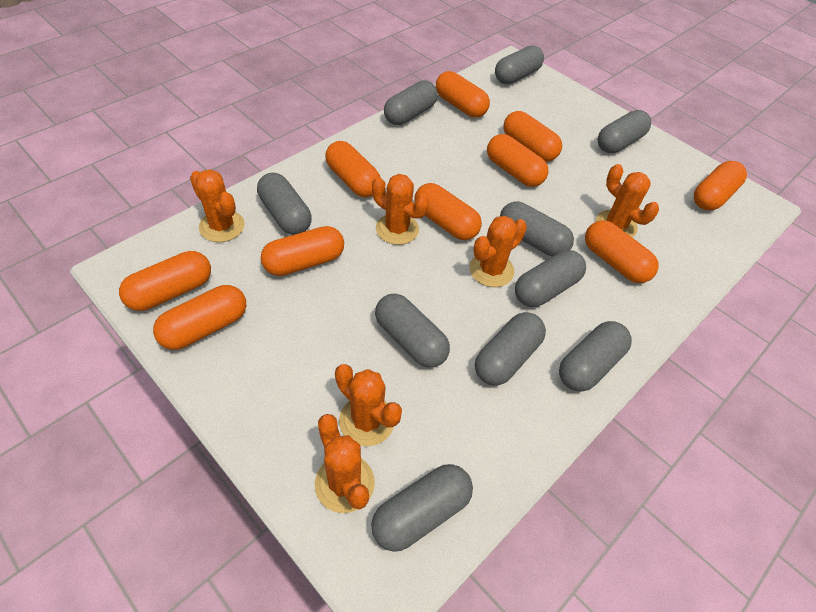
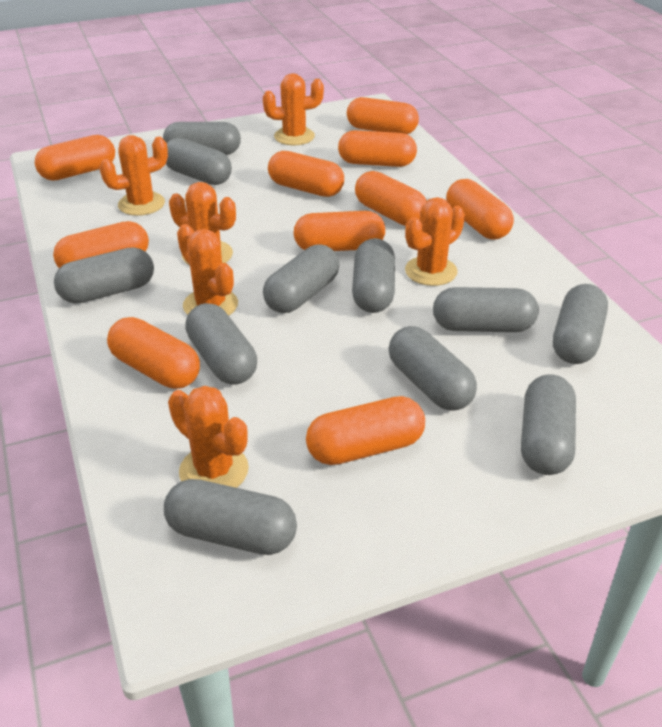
grey capsule: [257,173,312,235] [371,464,473,552] [375,293,450,368] [384,80,438,125] [475,312,546,386] [495,45,544,84] [500,202,574,257] [515,250,586,307] [559,321,632,392] [598,110,651,153] = 10 -> [54,247,154,304] [163,122,241,155] [164,479,297,555] [166,138,232,185] [185,303,257,385] [263,245,340,313] [352,238,395,313] [389,326,477,411] [433,287,539,332] [521,374,576,475] [553,284,608,364] = 11

